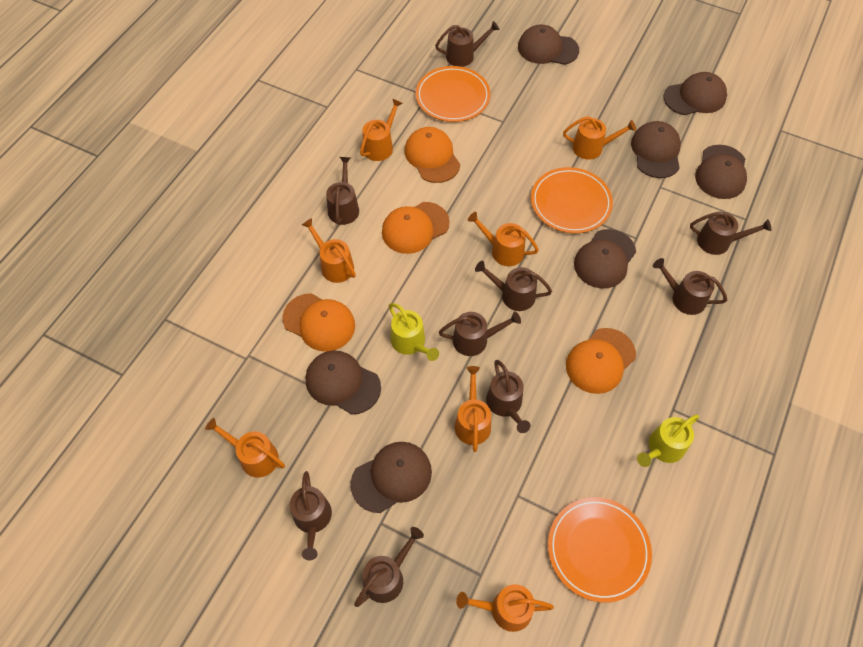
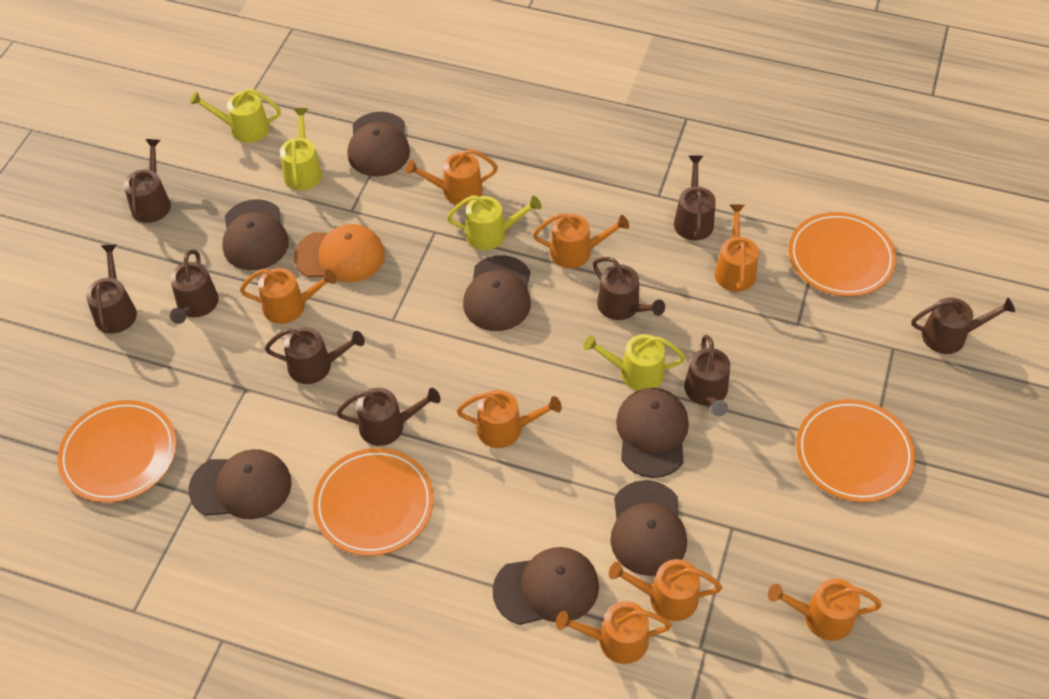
orange cap: [282,293,355,352] [382,202,450,254] [405,127,460,183] [566,328,636,394] = 4 -> [294,224,385,283] = 1
orange plate: [416,66,490,122] [531,167,613,233] [548,497,652,603] = 3 -> [57,400,177,503] [313,448,434,556] [789,212,896,297] [796,399,916,502] = 4
orange watering can: [205,418,285,478] [302,218,356,283] [360,98,402,161] [455,366,491,452] [456,584,554,632] [468,212,539,266] [563,116,636,160] = 7 -> [240,268,337,324] [405,149,498,205] [457,390,562,448] [533,213,629,268] [556,601,672,664] [609,559,723,621] [715,205,759,292] [768,578,882,641] = 8
yellow watering can: [389,303,439,361] [637,414,699,467] = 2 -> [190,88,281,143] [280,108,322,191] [447,195,541,250] [583,334,685,391] = 4

